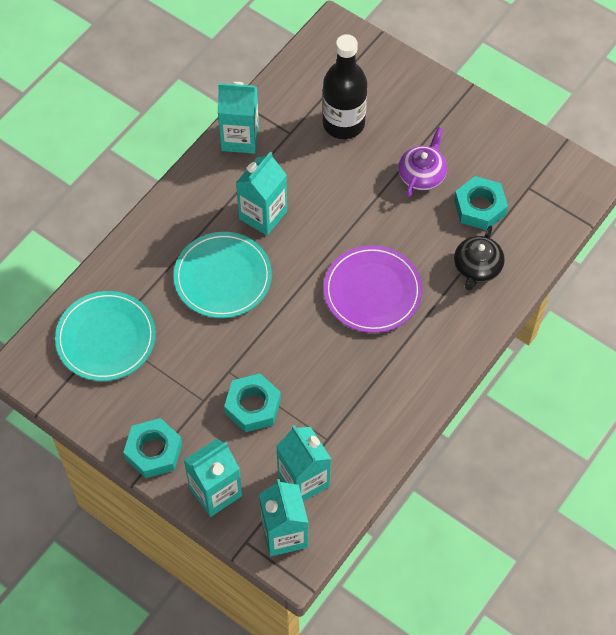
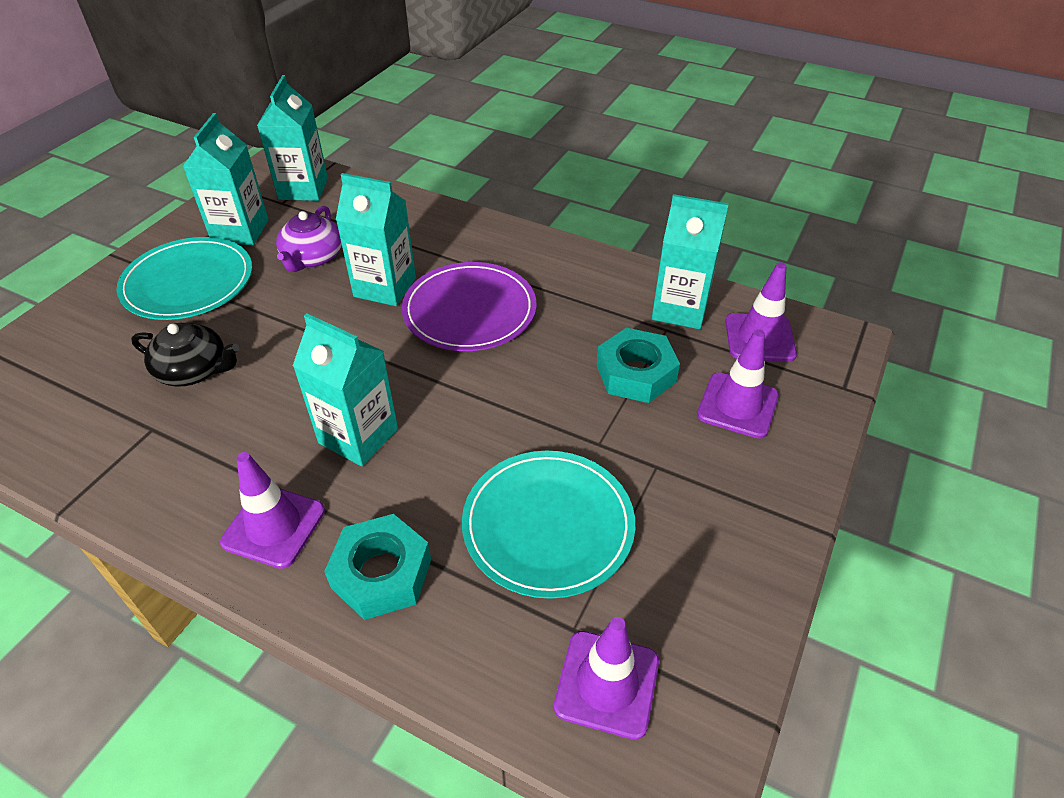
black bottle: [322,34,367,139] = 1 -> none = 0
purple traffic cone: none = 0 -> [220,452,325,569] [554,617,659,740] [697,329,779,439] [725,262,797,362] = 4
turquoise nut: [123,418,182,478] [224,374,281,432] [454,176,508,230] = 3 -> [324,514,431,620] [597,328,680,403] = 2

